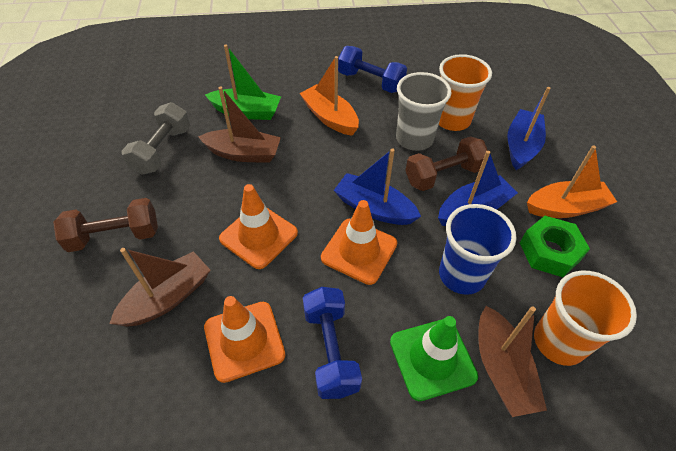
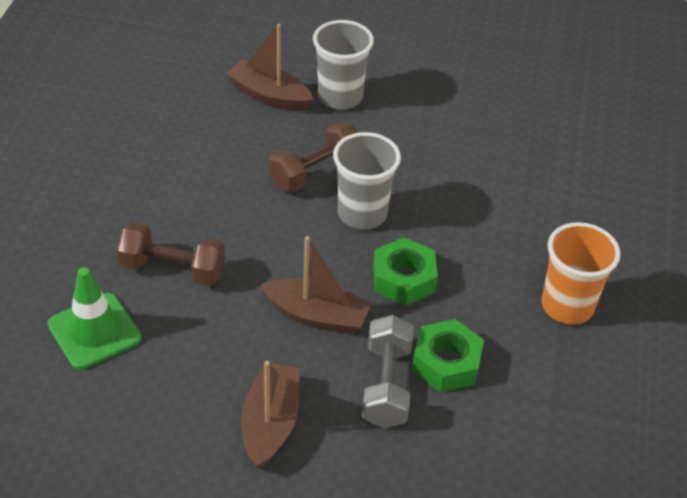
blue boat: [334,149,421,225] [438,151,518,226] [507,87,551,170] = 3 -> none = 0
blue cup: [439,204,517,295] = 1 -> none = 0
blue dumbbell: [303,287,362,399] [338,46,407,93] = 2 -> none = 0
green boat: [205,44,281,120] = 1 -> none = 0
green nut: [520,216,590,277] = 1 -> [373,237,438,306] [412,319,484,392] = 2
grey cup: [396,72,451,151] = 1 -> [313,20,374,110] [333,132,401,229] = 2
orange boat: [299,56,359,136] [527,145,617,218] = 2 -> none = 0
orange cup: [439,54,492,131] [534,271,637,366] = 2 -> [541,222,621,325] = 1
orange traffic cone: [204,296,285,383] [219,184,298,269] [321,200,397,285] = 3 -> none = 0

